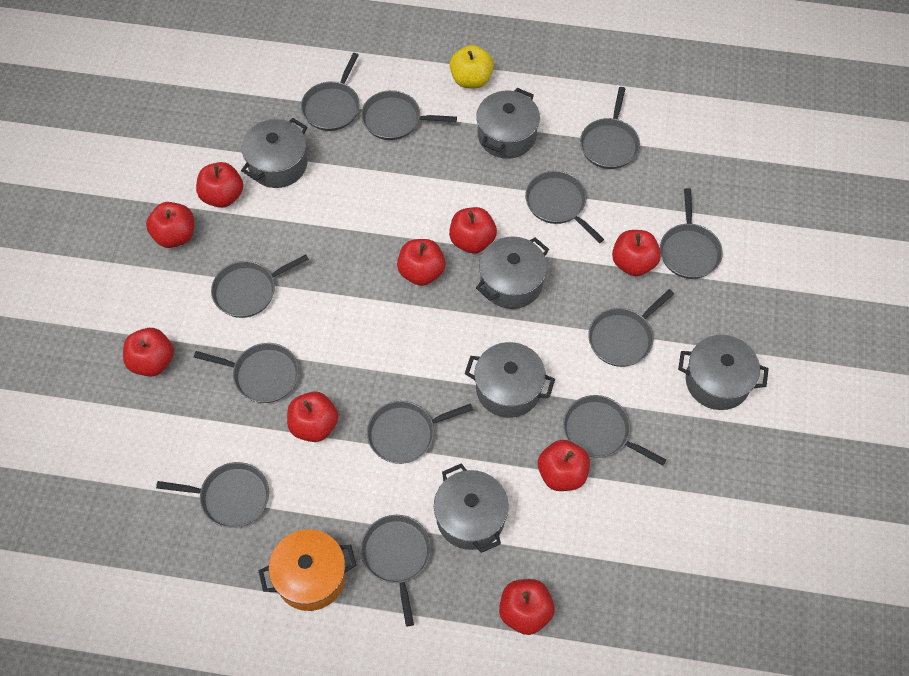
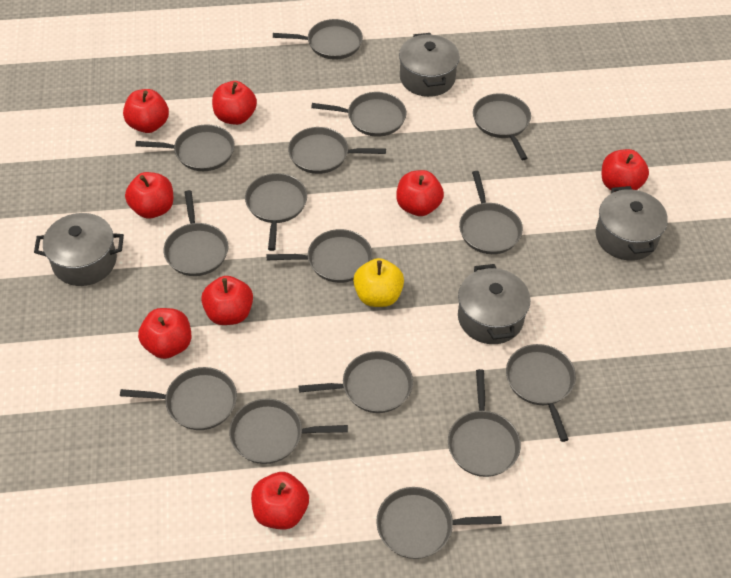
grey pan: [156,462,269,528] [194,343,299,403] [211,254,309,318] [301,53,360,131] [361,90,457,140] [361,515,431,626] [367,401,473,464] [525,171,604,243] [563,395,667,465] [580,87,640,169] [588,289,674,367] [660,188,723,279] = 12 -> [120,367,237,430] [136,124,235,171] [164,190,228,276] [229,398,348,464] [245,173,307,251] [267,229,372,283] [273,19,363,60] [288,127,386,174] [299,351,413,413] [311,92,406,137] [376,487,502,559] [448,369,521,477] [459,171,523,254] [473,93,531,160] [506,344,576,442] = 15
grey pot: [241,118,307,188] [434,463,509,553] [465,342,555,418] [476,88,540,159] [476,236,549,309] [678,335,769,410] = 6 -> [34,213,124,286] [399,33,460,97] [458,264,531,344] [596,186,668,261] = 4
orange pot: [259,529,356,611] = 1 -> none = 0
red apple: [123,328,174,377] [146,202,194,248] [196,162,243,208] [287,392,338,442] [397,239,445,286] [449,207,497,254] [499,579,555,635] [538,440,590,491] [612,230,661,276] = 9 -> [123,89,169,133] [125,172,173,218] [138,308,191,359] [201,276,253,325] [212,81,257,125] [251,472,309,529] [396,170,444,216] [602,149,649,192] = 8

